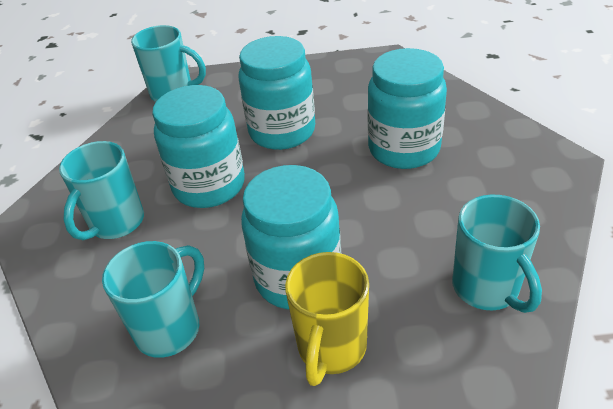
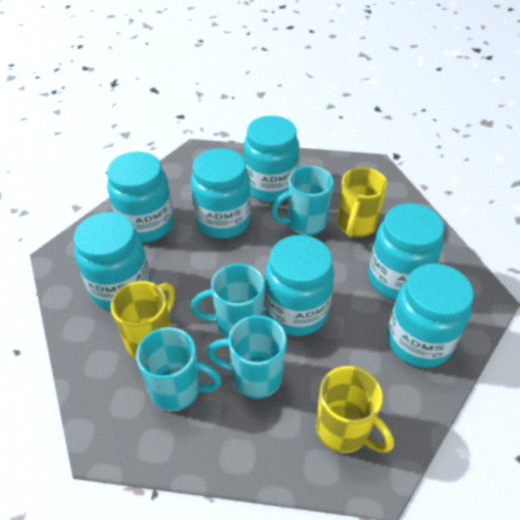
turquoise jar: [152,85,245,208] [239,36,315,150] [241,165,341,309] [367,48,447,169] = 4 -> [74,212,151,310] [107,152,174,243] [191,148,251,239] [244,116,299,202] [265,235,334,336] [368,203,444,300] [387,264,473,368] = 7
yellow mug: [285,252,369,386] = 1 -> [111,281,175,359] [316,366,394,453] [338,167,388,237] = 3

